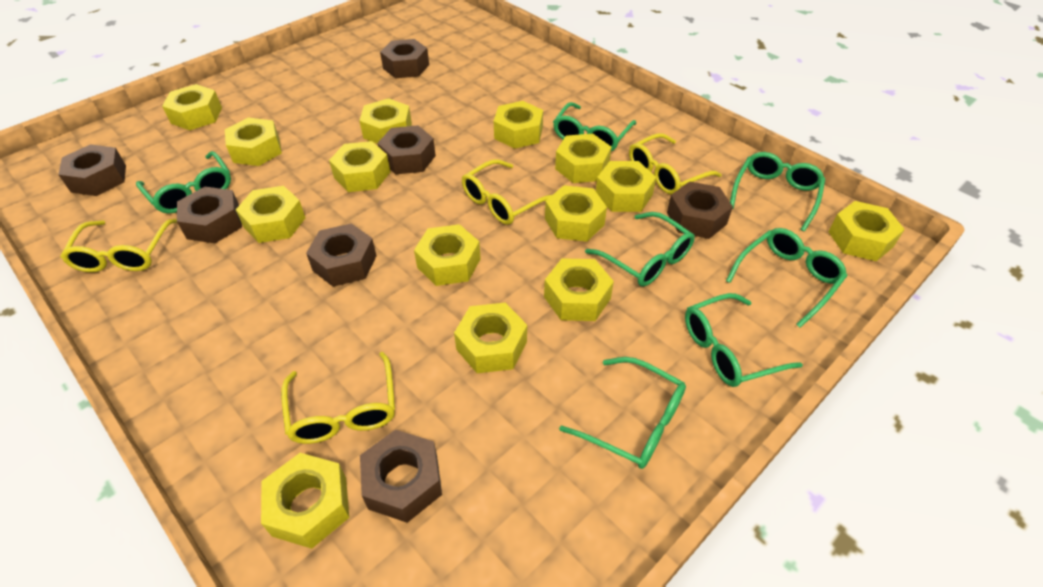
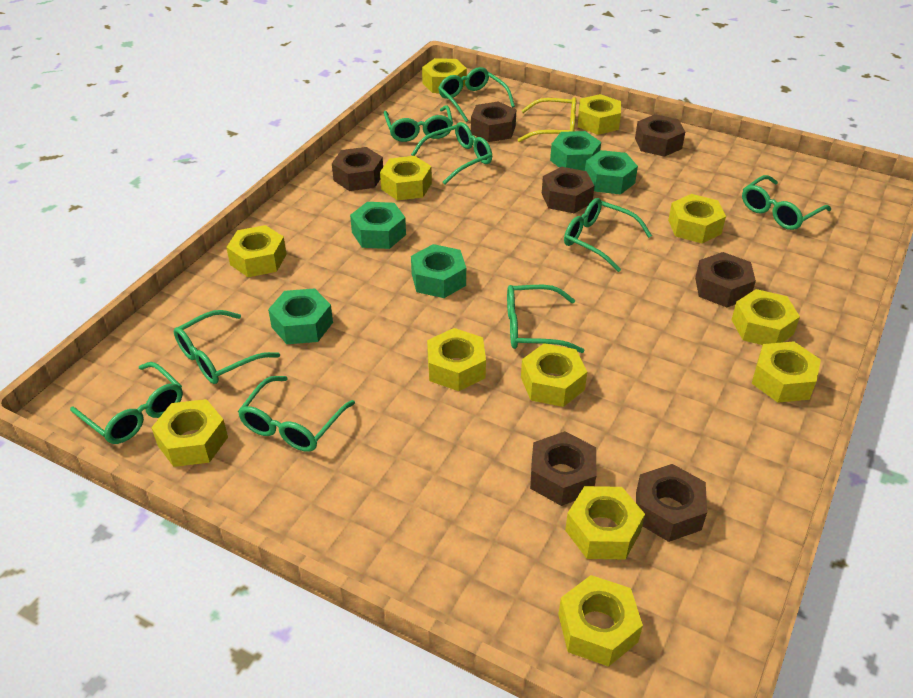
green glasses: [136,151,231,214] [553,102,636,151] [559,357,686,469] [585,212,695,286] [685,293,803,387] [726,228,847,328] [730,152,825,231] = 7 -> [70,362,183,444] [174,310,280,384] [238,376,355,452] [384,106,453,142] [411,122,492,184] [438,67,515,122] [507,285,585,353] [564,198,652,272] [742,175,831,230] = 9
green nut: none = 0 -> [268,288,333,344] [350,202,406,249] [411,244,466,298] [550,131,601,171] [585,150,638,194] = 5
yellow glasses: [60,219,177,272] [281,352,395,444] [462,159,552,225] [629,133,722,194] = 4 -> [518,97,576,142] = 1
yellow nut: [162,84,222,130] [225,118,282,166] [236,186,305,243] [261,453,349,549] [329,141,390,192] [359,98,412,144] [414,224,481,286] [454,303,527,373] [494,101,543,149] [544,258,614,321] [545,185,607,242] [555,134,612,183] [596,161,656,212] [828,201,905,261] = 14 -> [151,399,228,467] [226,225,287,277] [380,156,432,200] [422,58,467,93] [427,328,486,391] [521,343,587,407] [558,575,643,667] [565,486,645,560] [578,94,621,135] [668,194,726,243] [731,289,800,345] [752,341,821,403] = 12

